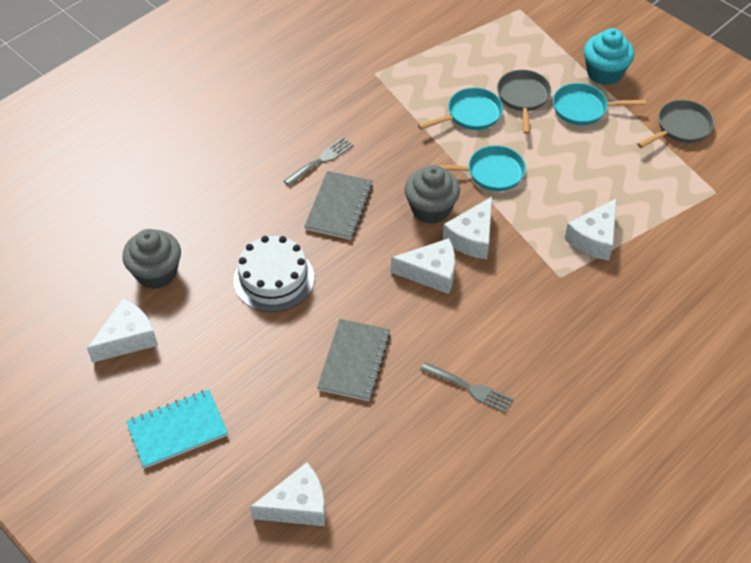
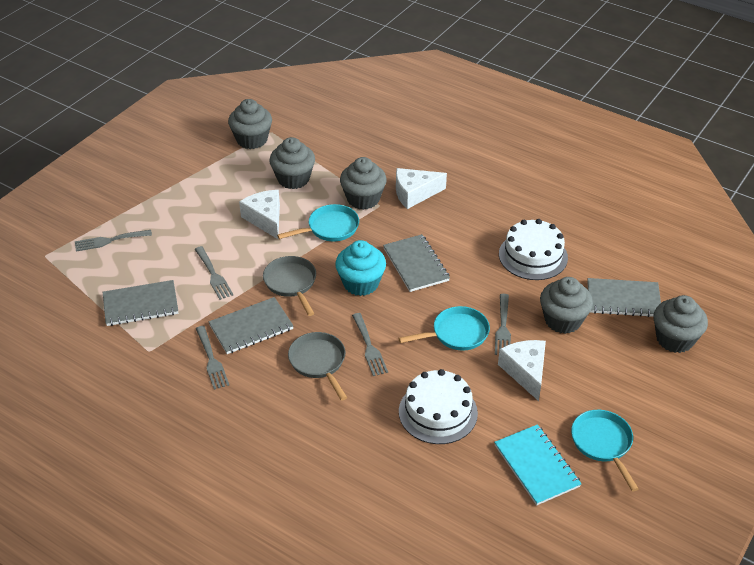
grey cupcake: [122,229,181,289] [404,165,460,224] = 2 -> [228,99,272,149] [269,137,315,189] [340,157,387,210] [540,277,593,334] [653,295,708,353] = 5
grey fork: [284,137,354,186] [420,362,513,413] = 2 -> [75,230,152,252] [195,246,233,300] [196,326,229,390] [352,313,388,376] [495,294,511,355] = 5
grey notebook: [304,171,373,240] [317,319,391,401] = 2 -> [103,280,178,326] [209,297,294,354] [383,234,450,292] [587,278,661,317] = 4
white cake: [233,236,314,312] = 1 -> [399,369,478,444] [499,219,568,280] = 2
white cheese: [87,298,158,363] [250,463,325,526] [391,238,455,294] [443,197,492,259] [564,198,617,261] = 5 -> [239,190,280,239] [396,168,447,209] [498,340,546,401] = 3

